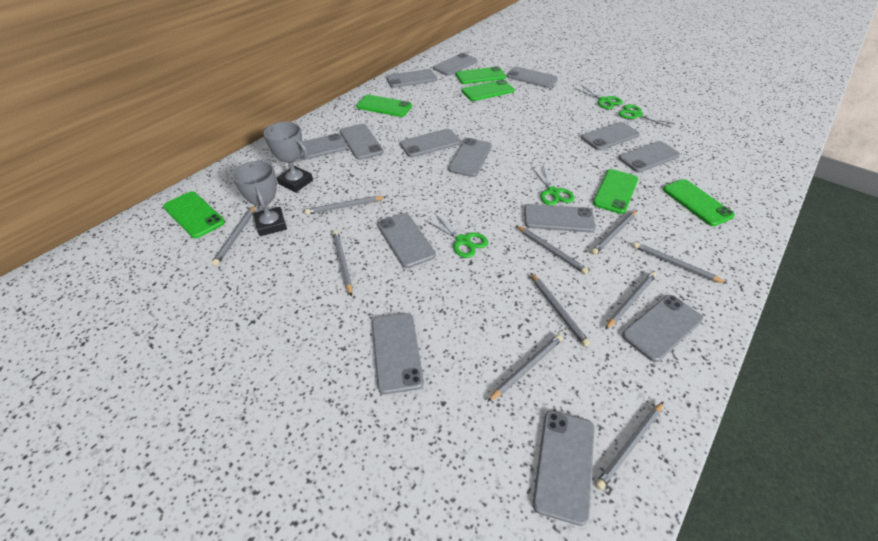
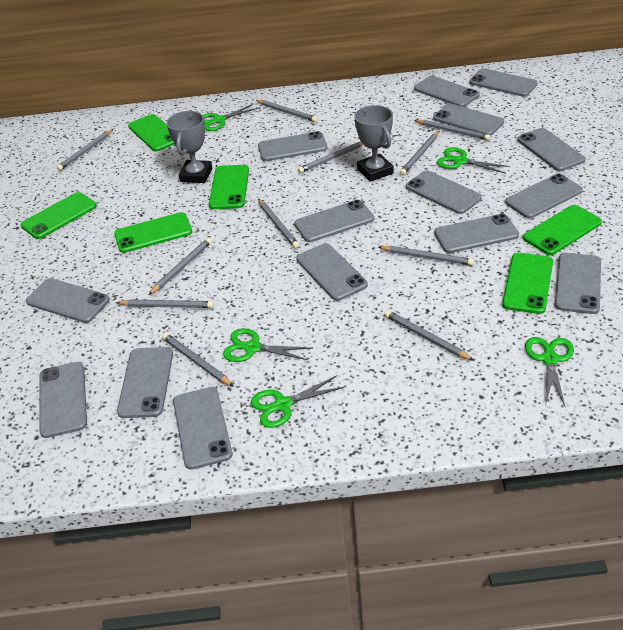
green scissors: [425,213,488,258] [532,165,574,205] [575,85,623,109] [618,104,675,128] = 4 -> [203,103,260,131] [223,328,313,362] [251,375,344,428] [437,147,510,173] [525,337,574,406] = 5
grey pencil: [212,205,256,266] [305,196,386,215] [332,230,352,297] [487,334,563,402] [516,225,589,274] [530,272,590,347] [591,210,637,255] [595,401,664,490] [605,272,656,330] [633,242,728,284] = 10 -> [57,129,113,171] [116,300,214,308] [149,238,212,295] [162,333,234,387] [256,100,317,122] [258,199,299,248] [298,142,363,173] [379,246,474,266] [385,310,474,361] [400,131,439,175] [414,120,490,140] = 11
grey phone: [293,133,347,163] [340,124,383,160] [372,313,424,394] [377,213,436,268] [386,69,437,88] [400,129,461,157] [433,53,478,76] [448,138,492,177] [507,66,558,88] [524,204,596,233] [533,411,595,526] [581,122,640,150] [619,141,680,172] [622,295,703,362] = 14 -> [26,278,110,323] [39,362,87,438] [117,347,173,418] [173,387,233,470] [258,131,328,161] [294,200,374,242] [296,243,368,301] [406,170,482,214] [414,76,480,107] [433,103,504,136] [434,214,519,253] [469,68,538,97] [505,174,583,218] [517,128,586,171] [555,253,601,314] = 15

